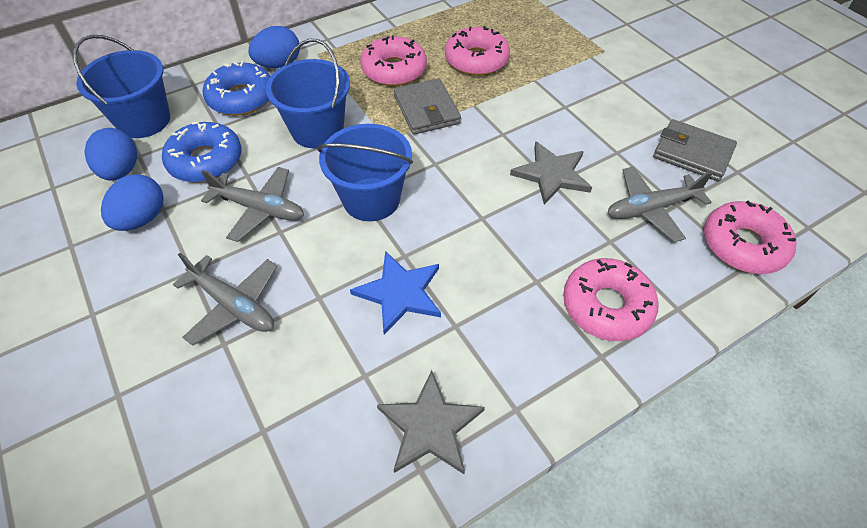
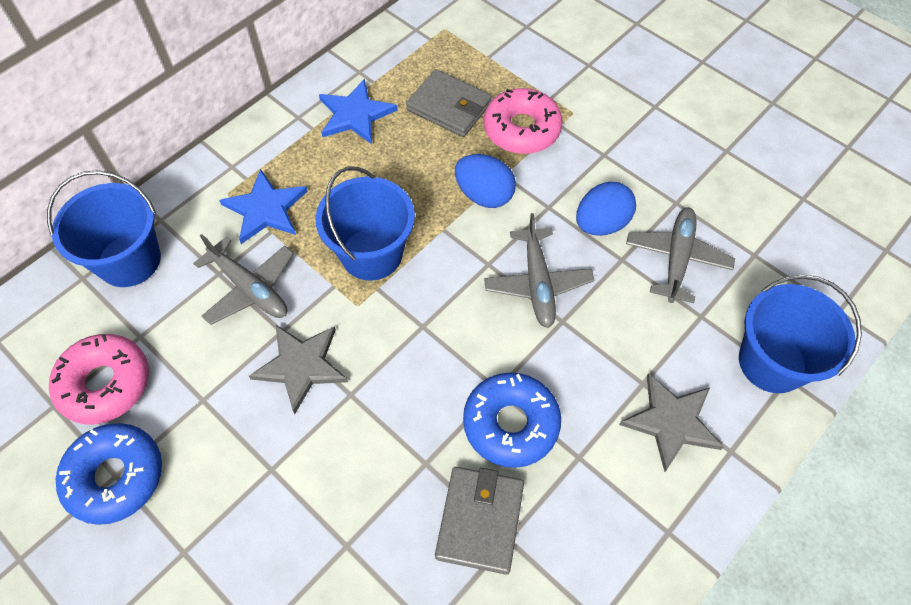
blue egg: [84,128,137,181] [101,174,164,231] [248,26,300,68] = 3 -> [455,154,516,208] [576,182,636,236] = 2
blue star: [350,251,441,335] = 1 -> [219,169,308,244] [319,79,398,144] = 2
pink donut: [360,35,427,86] [445,26,510,76] [563,258,659,341] [704,201,796,274] = 4 -> [49,334,149,424] [484,88,563,154] = 2

